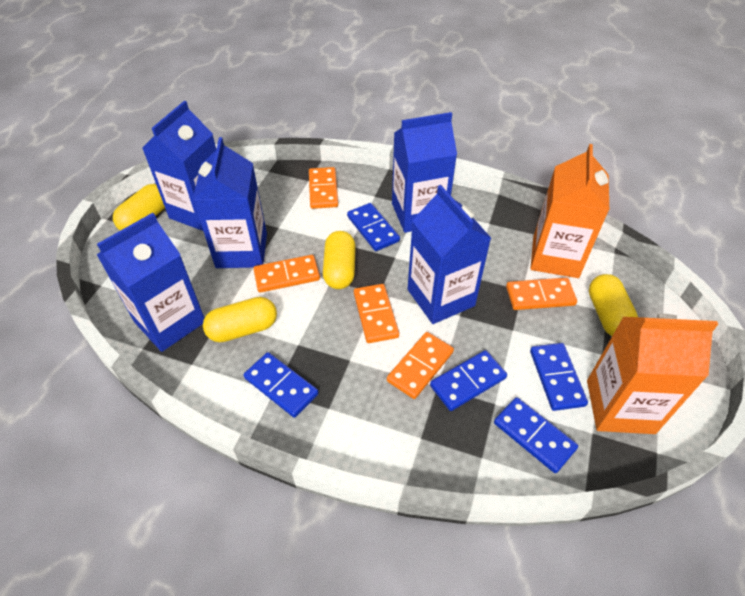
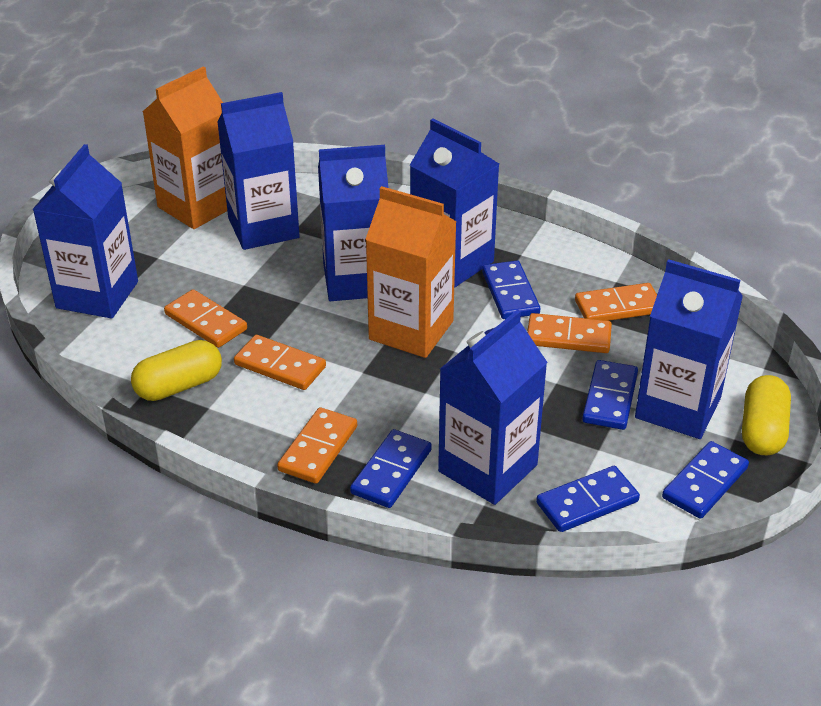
blue carton: [97,213,204,352] [142,101,216,231] [193,137,267,268] [392,112,457,233] [408,185,491,324] = 5 -> [32,144,138,319] [217,92,300,250] [318,145,388,301] [410,119,499,288] [438,310,548,505] [635,259,743,439] = 6
yellow capsule: [113,184,165,230] [203,297,277,342] [323,231,356,289] [589,274,638,336] = 4 -> [131,340,222,401] [742,375,791,455] = 2

